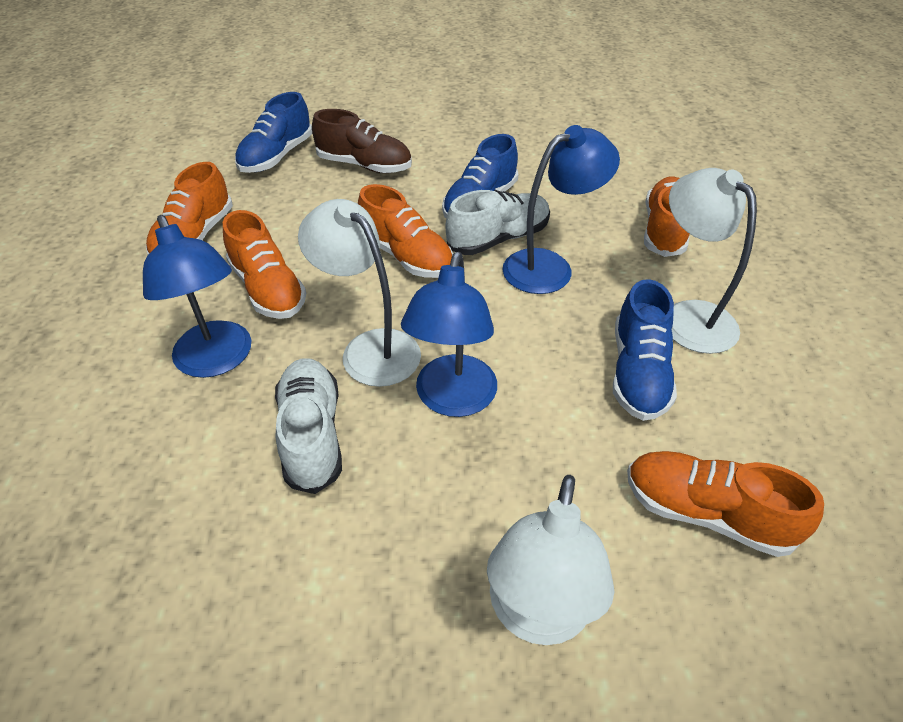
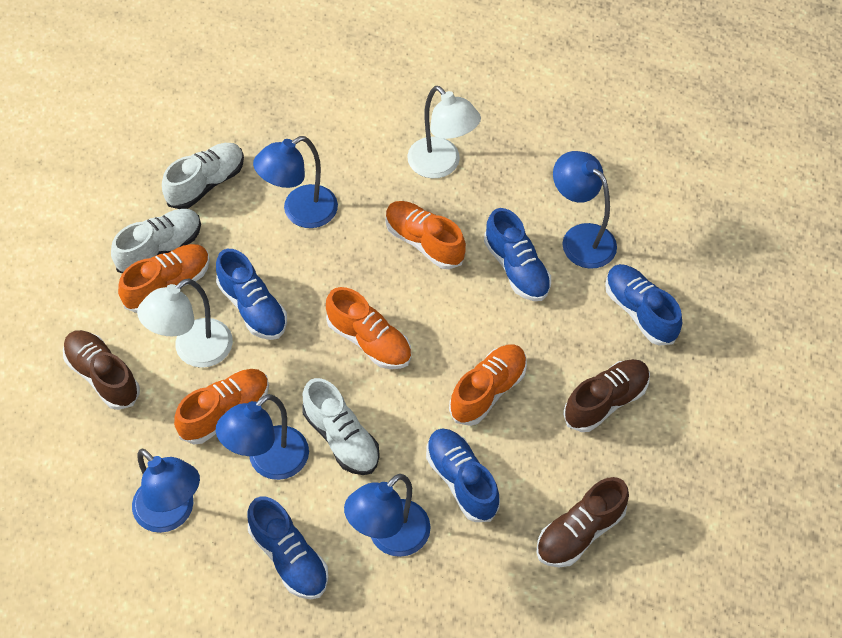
blue lamp: [143,215,252,378] [401,252,497,417] [503,125,620,294] = 3 -> [132,449,200,533] [216,394,309,480] [253,136,338,228] [344,474,431,557] [553,151,617,269] = 5
blue shoe: [235,92,312,173] [442,134,519,218] [613,279,677,421] = 3 -> [216,249,287,340] [247,497,329,599] [426,428,500,522] [484,208,551,301] [605,264,682,346] = 5
brown shoe: [312,109,412,173] = 1 -> [63,330,140,410] [536,477,629,567] [563,359,650,432] = 3
white lamp: [298,199,421,387] [487,475,615,645] [669,168,757,354] = 3 -> [137,278,233,368] [407,86,481,178] = 2
white shoe: [275,358,342,494] [445,190,550,255] = 2 -> [111,209,201,273] [162,143,244,209] [302,378,380,475] = 3

